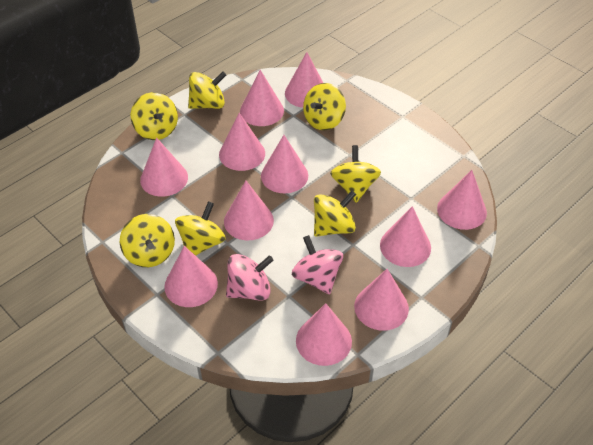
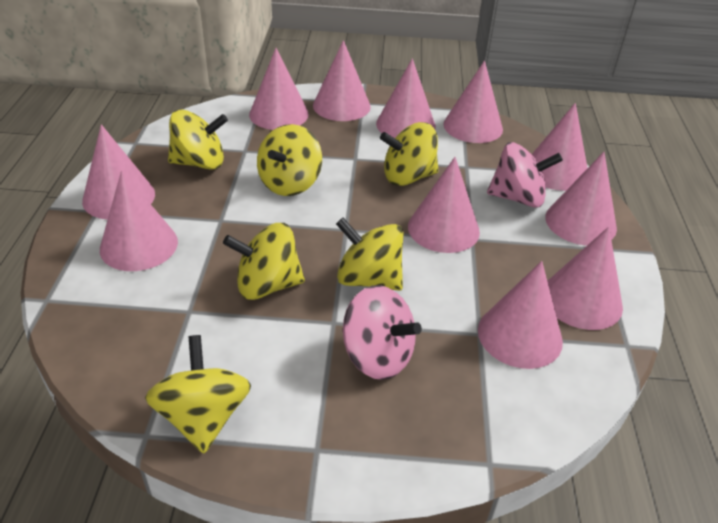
yellow spinning top: [120,214,175,267] [131,92,178,140] [175,201,226,256] [188,71,226,109] [303,83,346,130] [314,191,356,237] [330,145,381,203] = 7 -> [145,335,251,454] [168,110,228,170] [223,223,305,300] [257,124,322,196] [336,218,403,291] [380,122,438,186] = 6

